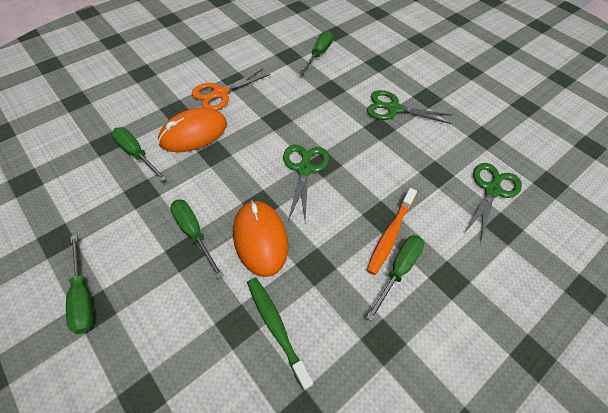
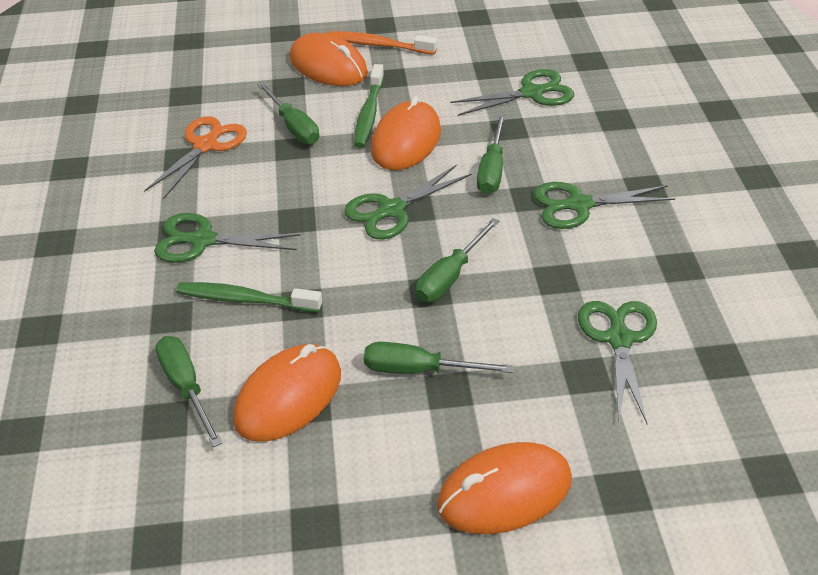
green scissors: [283,145,329,221] [367,90,451,124] [465,163,522,243] = 3 -> [154,213,301,263] [344,164,471,239] [450,69,574,116] [533,182,676,229] [578,301,657,424] = 5
green toothbrush: [247,278,313,391] = 1 -> [176,282,322,312] [354,64,384,148] = 2
orange mouse: [158,108,227,152] [233,200,288,277] = 2 -> [233,344,341,442] [290,33,368,86] [371,96,441,170] [437,442,572,534] = 4

